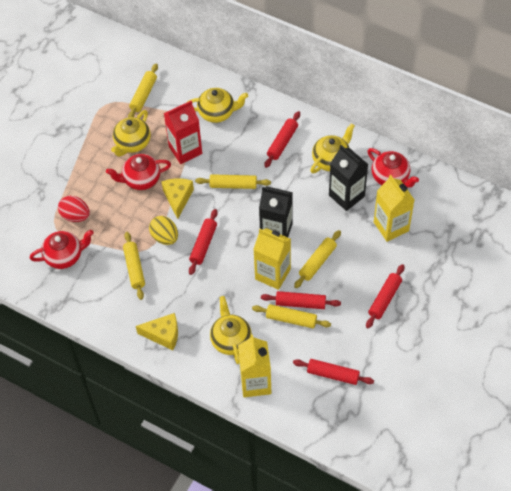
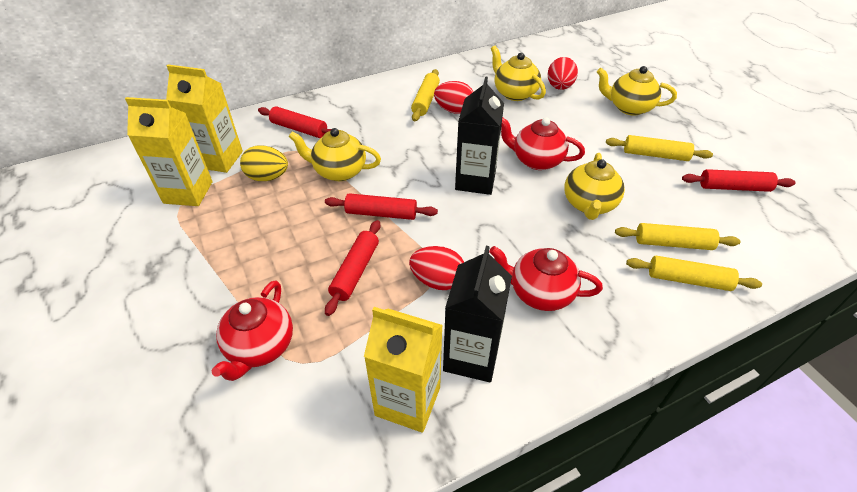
red carton: [164,101,202,164] = 1 -> none = 0
red egg: [58,196,90,222] = 1 -> [409,246,464,290] [434,81,473,114] [547,57,578,90] = 3
red rolling pin: [189,209,218,275] [261,291,341,309] [264,111,300,168] [293,359,374,385] [366,264,404,328] = 5 -> [258,106,331,138] [325,193,438,220] [325,220,381,316] [682,169,796,192] = 4
yellow cheese: [136,313,178,350] [161,178,194,219] = 2 -> none = 0
yellow rolling pin: [123,232,145,300] [128,64,158,117] [195,174,271,189] [252,304,331,328] [294,230,341,288] = 5 -> [411,69,440,121] [606,135,713,161] [615,223,741,250] [626,256,762,291] = 4

